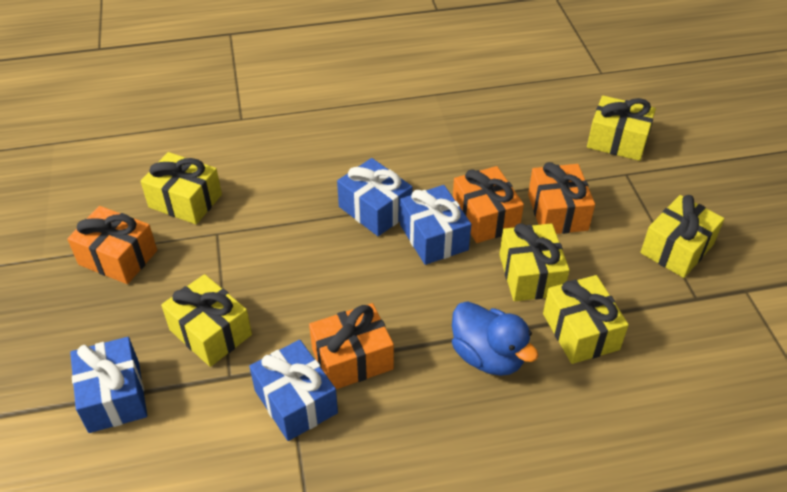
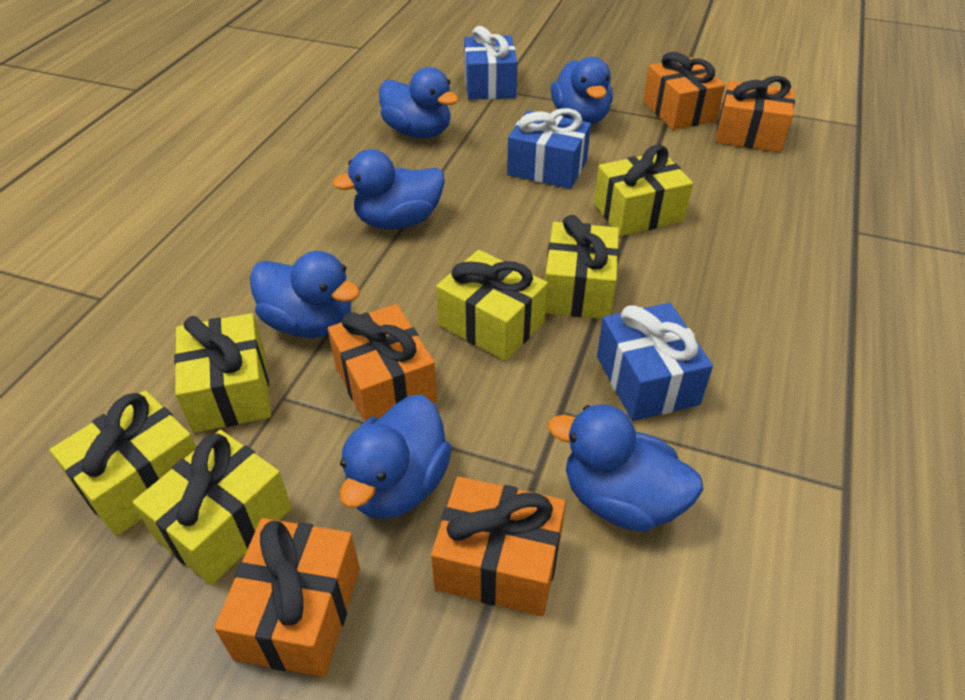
blue duck: [452,301,538,376] = 1 -> [250,251,360,338] [332,149,445,229] [339,395,452,519] [379,67,459,138] [548,405,703,532] [551,57,613,124] = 6
blue gift: [70,337,147,433] [249,340,338,441] [337,158,412,236] [400,185,471,265] = 4 -> [464,26,517,100] [507,108,591,189] [597,303,713,421] = 3
orange gift: [67,206,157,284] [309,303,394,389] [453,166,524,243] [528,162,595,234] = 4 -> [214,518,360,677] [328,304,437,422] [431,476,566,616] [643,52,725,130] [716,76,795,152] = 5

